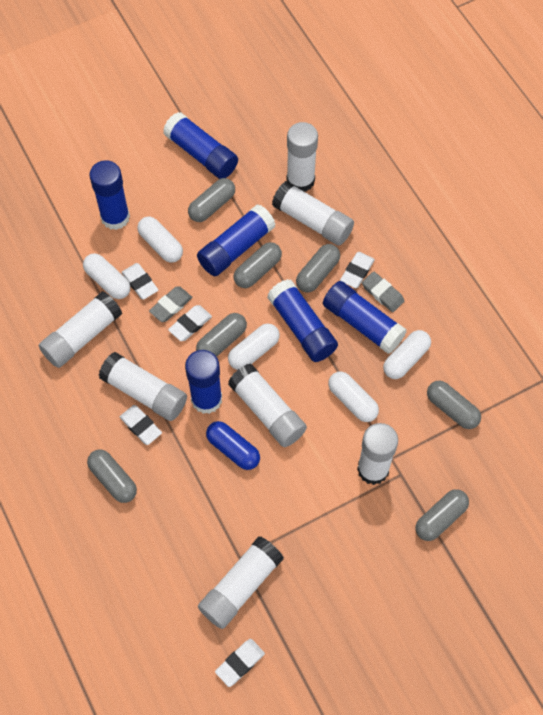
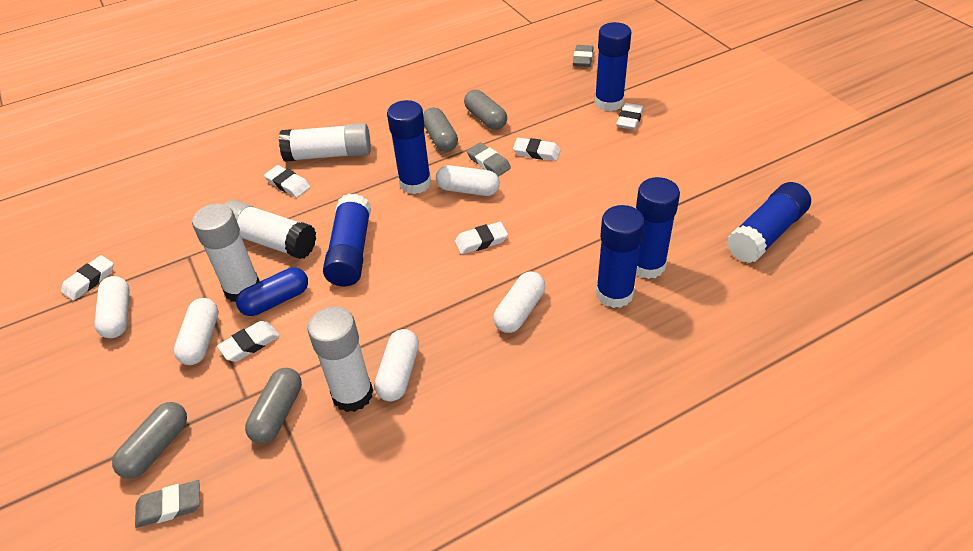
grey capsule: [87,450,137,503] [188,178,235,222] [196,313,247,357] [234,242,282,288] [296,244,340,292] [416,489,469,541] [427,380,481,429] = 7 -> [112,402,187,479] [245,368,302,444] [423,107,458,152] [464,90,507,130] = 4
grey eraser: [149,286,192,322] [362,271,404,312] = 2 -> [135,480,200,528] [467,143,511,177] [573,45,593,67] = 3
white eraser: [120,405,162,445] [122,263,158,300] [168,305,212,341] [215,639,265,687] [340,252,375,288] = 5 -> [61,255,113,301] [217,321,280,362] [264,165,311,198] [455,222,508,254] [513,138,561,161] [616,103,644,130] = 6
white glue stick: [39,291,122,368] [98,352,187,421] [198,536,284,629] [228,363,307,447] [272,181,354,246] [287,122,318,192] [357,423,398,485] = 7 -> [192,204,260,302] [224,200,316,259] [279,123,371,162] [308,307,373,412] = 4

